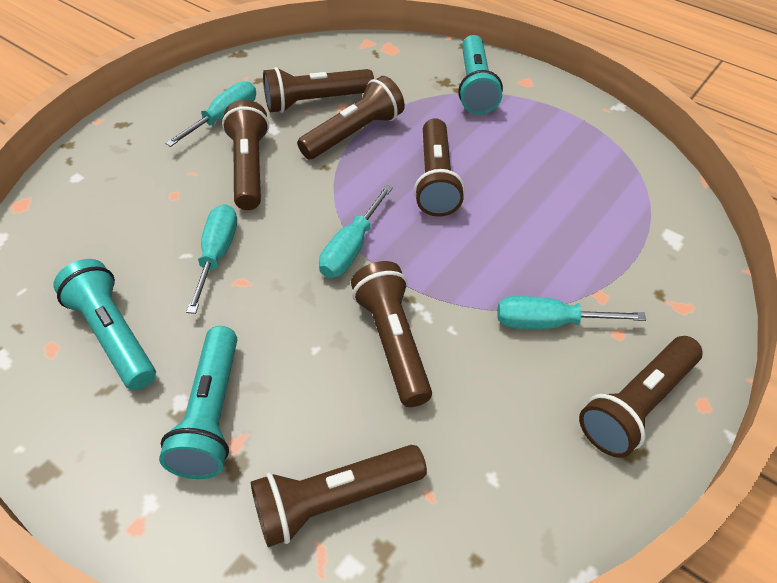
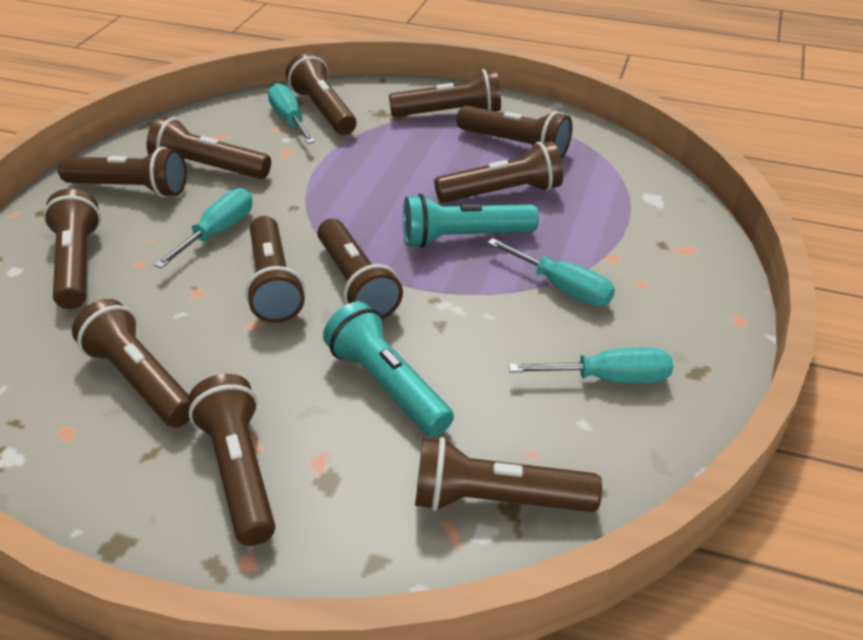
brown flashlight: [222,100,269,210] [251,445,427,547] [263,67,374,113] [297,76,405,159] [351,261,432,407] [414,118,465,217] [579,336,702,458] = 7 -> [43,189,101,309] [58,147,187,198] [72,299,190,427] [147,117,271,179] [188,374,275,546] [245,216,305,323] [286,53,357,135] [317,219,403,319] [389,69,501,117] [415,437,602,512] [434,141,563,203] [456,106,572,158] = 12
turquoise flashlight: [53,259,156,390] [159,326,237,479] [458,35,503,115] = 3 -> [323,301,454,437] [403,194,539,248] = 2

